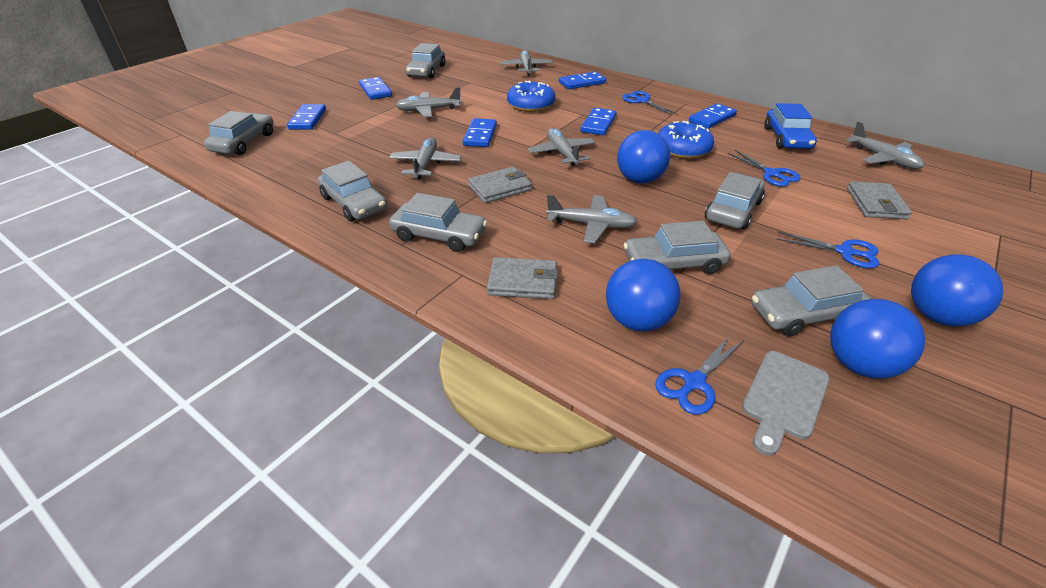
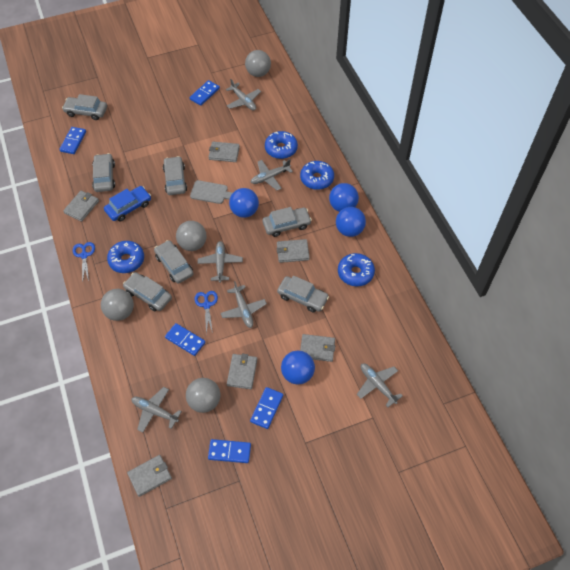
blue domino: [287,104,326,130] [359,77,392,100] [463,118,497,147] [559,72,606,89] [580,108,617,135] [689,103,737,129] = 6 -> [59,127,86,154] [165,323,205,356] [190,80,220,106] [208,439,251,463] [250,387,283,429] = 5
blue donut: [507,81,555,112] [658,121,714,159] = 2 -> [107,241,144,273] [265,131,298,159] [300,161,334,190] [338,253,375,286] = 4
blue scissors: [622,91,677,115] [655,335,743,415] [728,150,801,187] [776,231,879,268] = 4 -> [73,242,95,283] [195,291,218,334] = 2
grey ball: none = 0 -> [101,289,134,321] [176,221,207,251] [186,378,220,413] [245,50,271,77] = 4
grey wallet: [468,167,532,203] [487,257,558,299] [847,181,912,219] = 3 -> [63,191,99,222] [127,455,172,497] [209,142,240,162] [227,354,257,389] [277,239,310,263] [300,334,335,362] = 6

